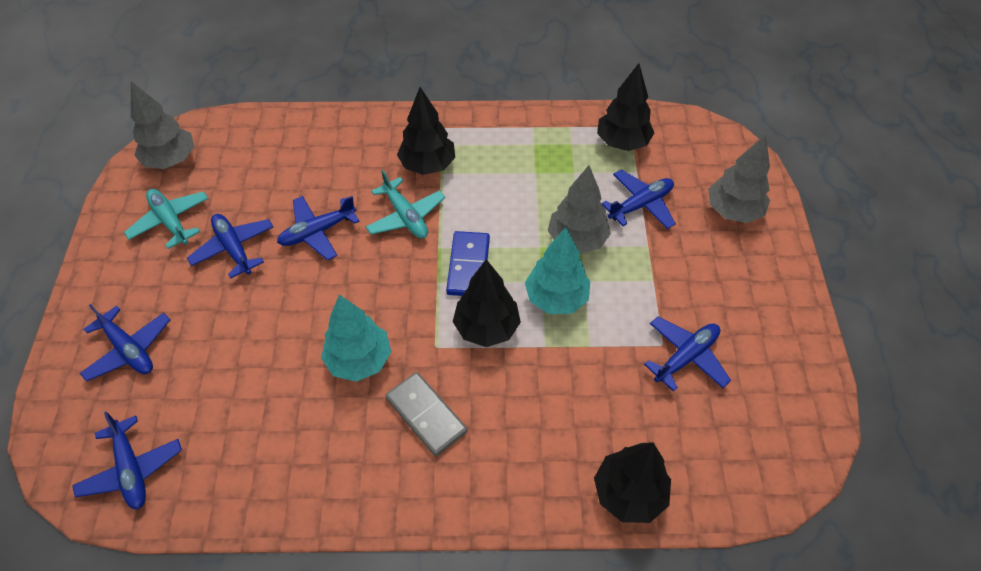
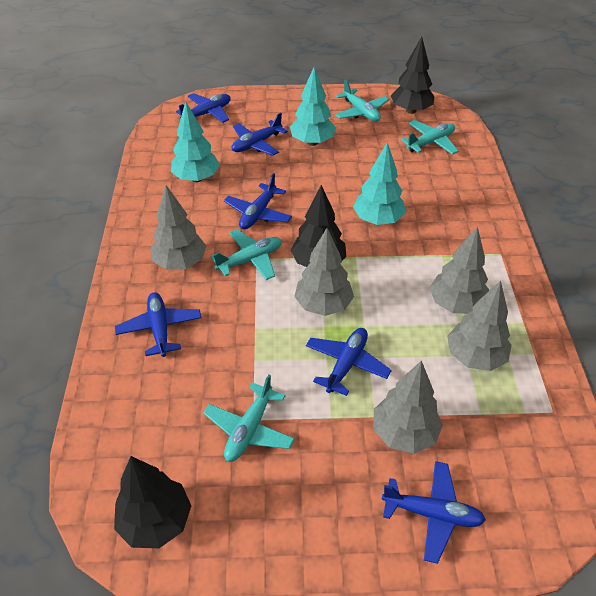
black tree: [397,87,455,175] [453,259,521,347] [594,442,671,523] [597,63,654,151] = 4 -> [114,456,191,548] [291,185,346,267] [391,37,434,114] = 3
blue domino: [446,231,490,296] = 1 -> none = 0
grey domino: [385,372,467,456] = 1 -> none = 0
grey tree: [131,81,194,169] [547,165,611,253] [708,134,770,223] = 3 -> [150,185,206,270] [294,228,354,316] [373,360,443,454] [430,227,489,314] [447,281,512,371] = 5
turquoise plane: [124,189,209,249] [366,170,445,239] = 2 -> [203,374,295,462] [211,229,282,280] [335,79,389,122] [401,120,458,155] = 4
turquoise tree: [321,294,391,382] [525,228,591,314] = 2 -> [171,101,220,182] [290,67,336,146] [353,142,406,225] = 3

